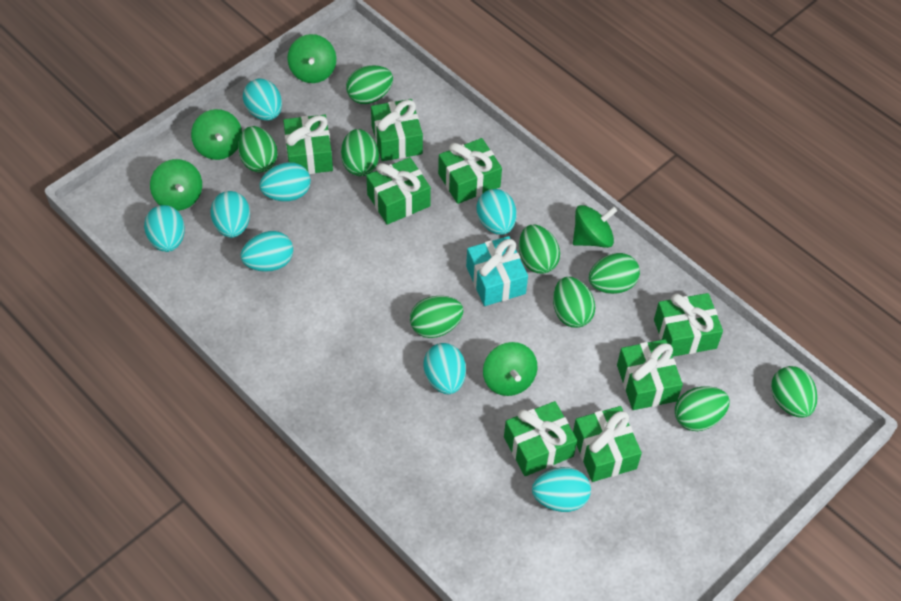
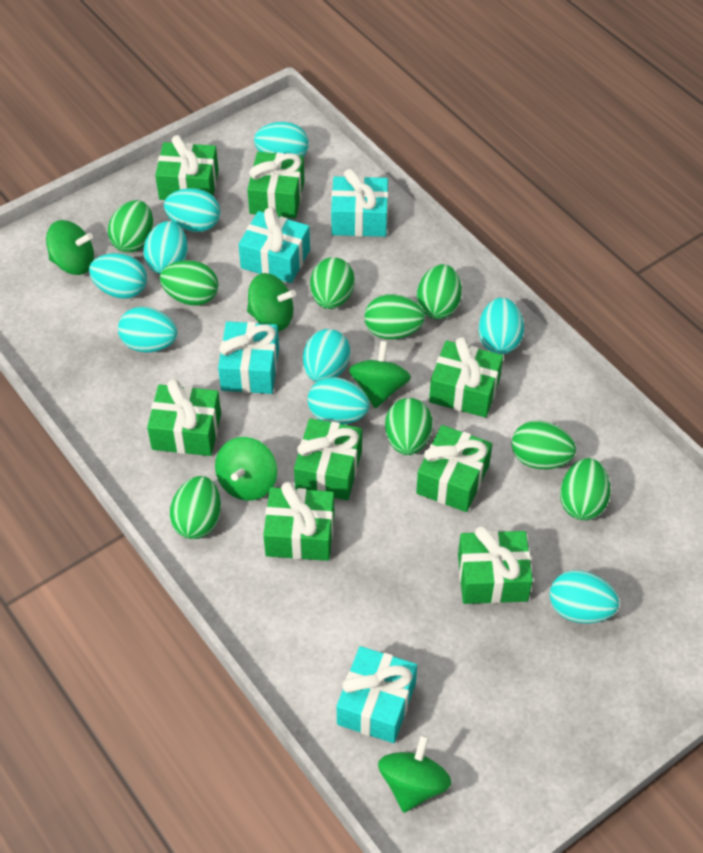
turquoise egg: [144,205,185,252] [210,191,250,238] [240,231,293,272] [243,79,282,121] [259,162,311,202] [424,343,466,394] [477,189,517,235] [532,467,591,512] = 8 -> [89,253,147,299] [118,307,177,353] [143,221,188,274] [164,188,220,232] [254,122,309,157] [303,329,350,382] [308,377,370,425] [479,298,524,354] [549,570,619,624] = 9
turquoise gift: [466,236,528,306] = 1 -> [218,321,279,394] [239,207,310,283] [331,169,388,237] [337,646,417,743] = 4

